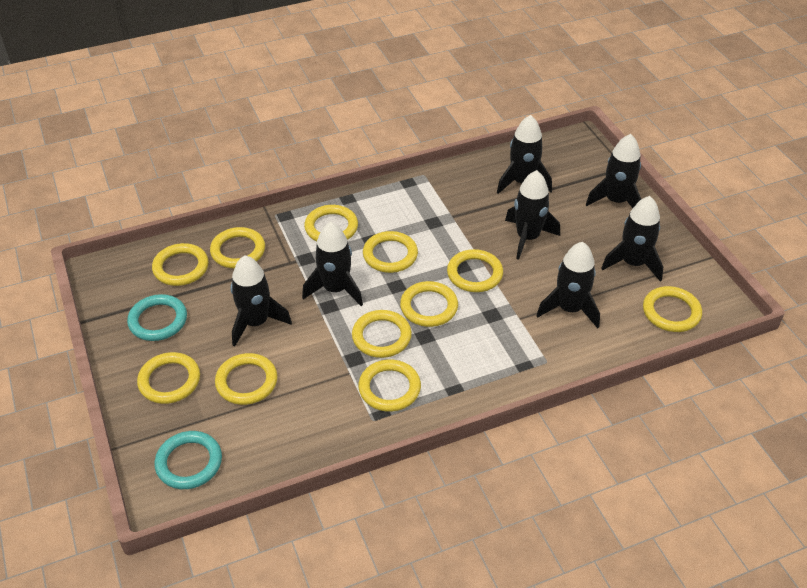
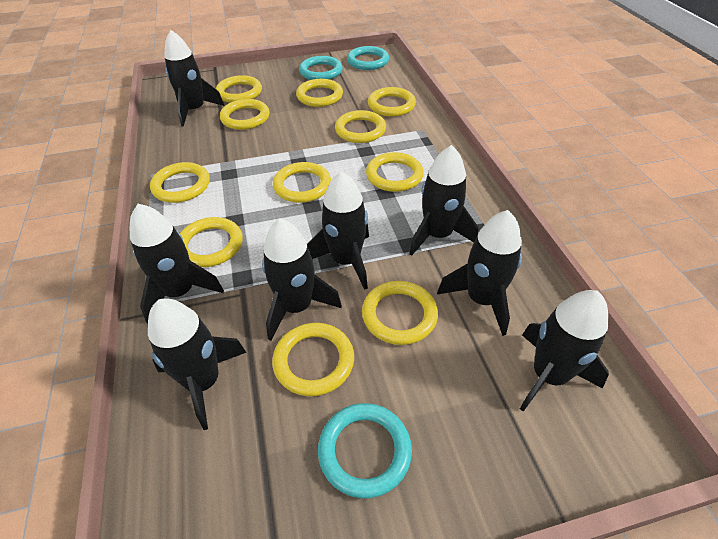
black rocket: [231,255,292,347] [302,222,363,306] [497,115,552,194] [505,170,560,260] [536,242,600,328] [586,134,641,208] [601,196,663,282] = 7 -> [130,204,224,323] [148,298,247,430] [164,30,224,127] [262,218,342,341] [307,171,369,290] [409,145,479,256] [437,210,522,336] [520,290,609,412] = 8
turquoise ring: [127,294,187,341] [154,431,222,489] = 2 -> [299,56,343,80] [318,403,412,498] [347,46,389,70] = 3

